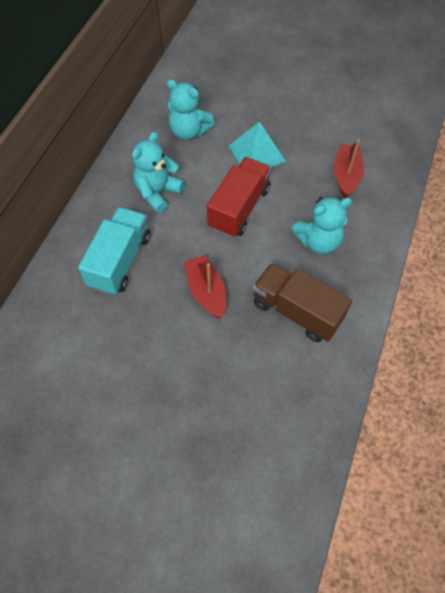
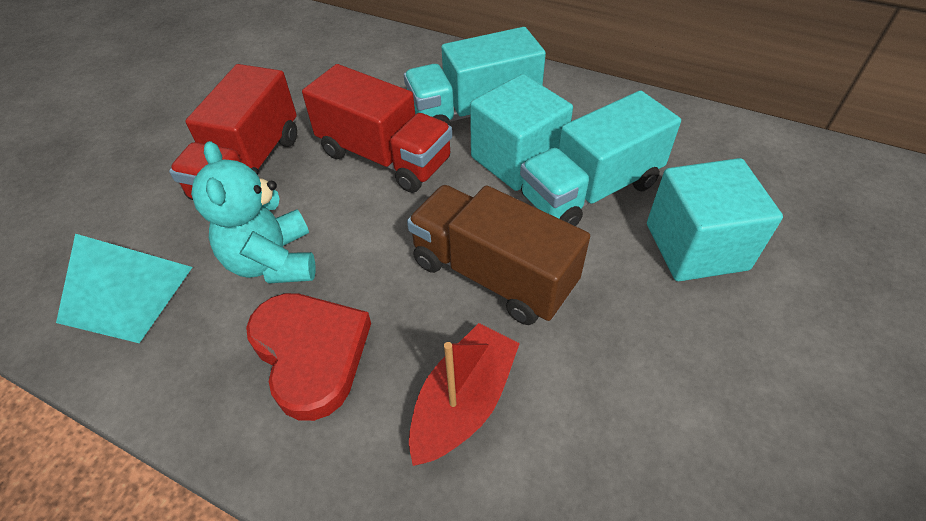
red boat: [184,255,226,319] [334,139,364,198] = 2 -> [409,323,520,466] = 1
red heart: none = 0 -> [246,293,371,421] = 1
red truck: [207,157,271,238] = 1 -> [169,64,297,200] [302,64,452,193] = 2
turquoise cube: none = 0 -> [470,74,573,191] [647,158,783,281] = 2
turquoise teddy bear: [132,132,185,213] [167,79,215,140] [291,197,352,254] = 3 -> [191,141,316,284] = 1
turquoise truck: [78,207,151,295] = 1 -> [404,27,546,125] [520,90,681,226] = 2

